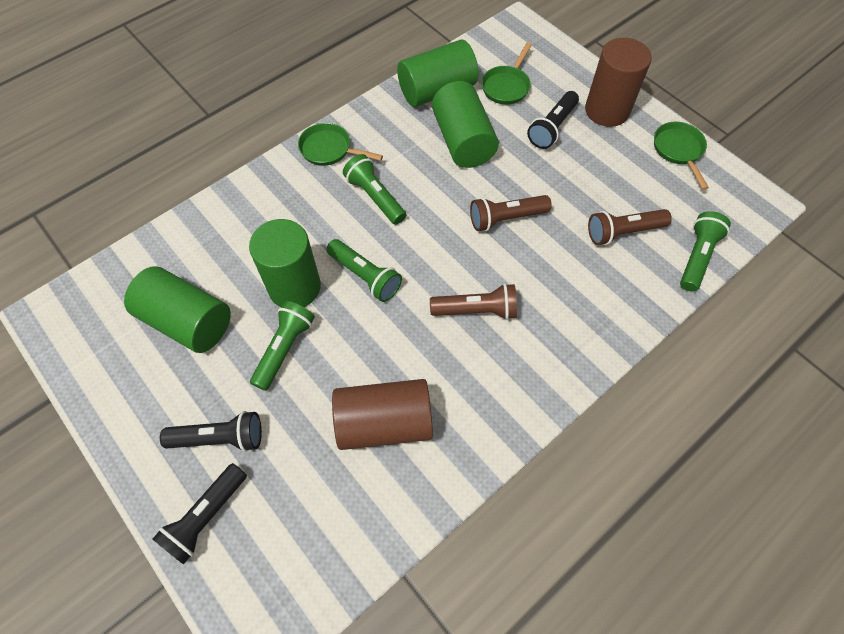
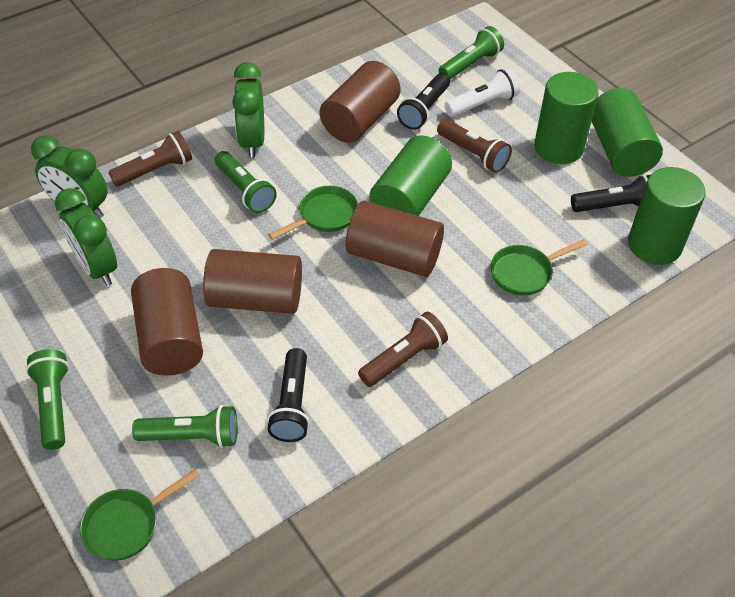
brown cylinder: [332,379,433,450] [585,38,652,127] = 2 -> [131,268,203,376] [203,249,302,314] [319,61,401,143] [346,201,444,277] = 4
green clock: none = 0 -> [31,135,108,218] [55,188,117,286] [232,62,264,158] = 3
white flashlight: none = 0 -> [444,68,520,117] = 1

